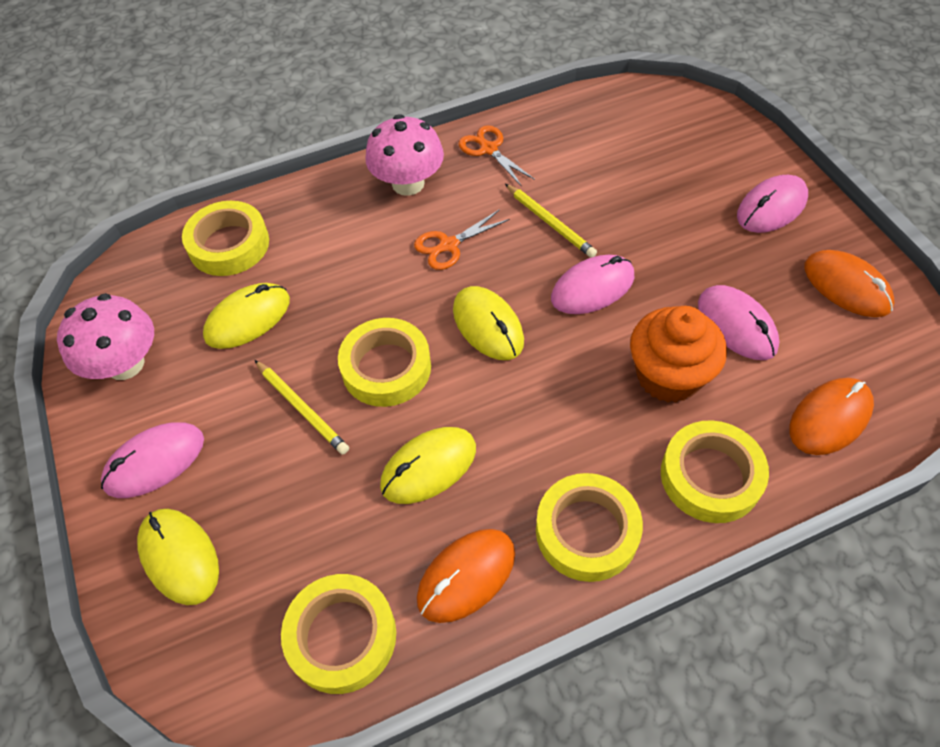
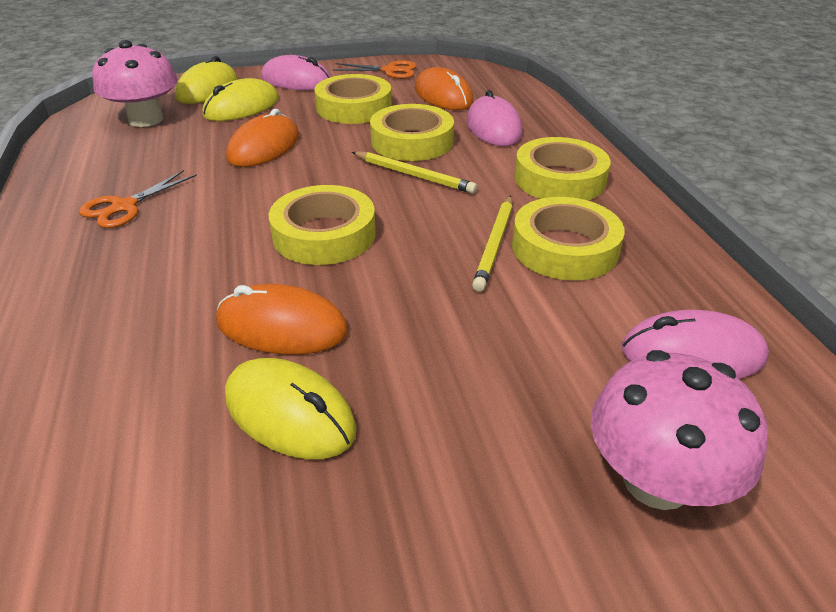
orange cupcake: [630,306,727,402] = 1 -> none = 0
pink mouse: [101,423,204,498] [551,255,634,314] [698,285,780,360] [737,175,808,233] = 4 -> [261,55,331,90] [467,90,523,146] [622,310,769,379] = 3
yellow mouse: [137,509,219,605] [203,283,290,349] [380,427,476,504] [453,286,524,360] = 4 -> [175,56,238,104] [202,78,279,121] [225,358,357,459] = 3

